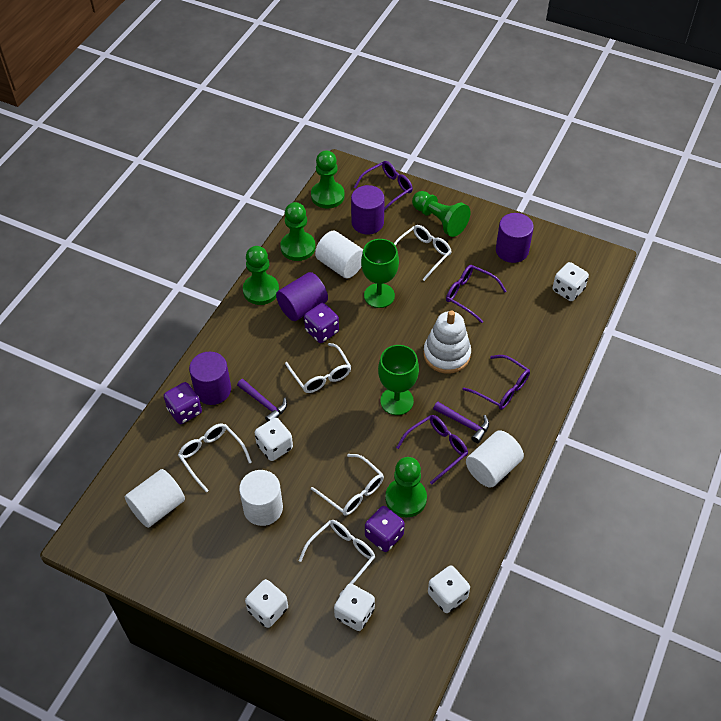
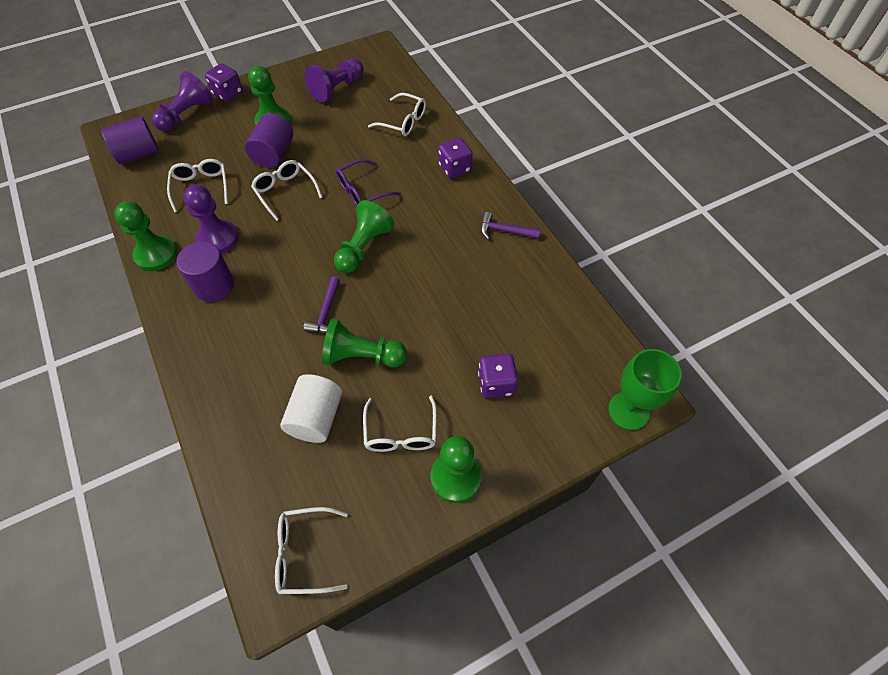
green goblet: [361,239,399,308] [378,345,419,415] = 2 -> [608,349,682,430] = 1
purple cylinder: [189,352,231,405] [276,272,328,321] [351,185,385,234] [496,213,534,263] = 4 -> [101,116,159,164] [177,241,234,302] [245,113,293,168] = 3
purple glasses: [354,161,413,211] [396,415,468,484] [446,265,507,323] [462,355,530,410] = 4 -> [336,159,401,206] = 1
purple pawn: none = 0 -> [152,71,213,131] [184,185,239,254] [305,58,364,103] = 3
white cylinder: [125,469,185,528] [239,470,283,526] [315,231,363,278] [466,430,524,488] = 4 -> [280,374,342,443] = 1
white dice: [245,579,288,628] [255,418,293,461] [334,583,375,631] [428,565,470,613] [553,262,589,301] = 5 -> none = 0
white stacking toy: [423,310,471,374] = 1 -> none = 0

